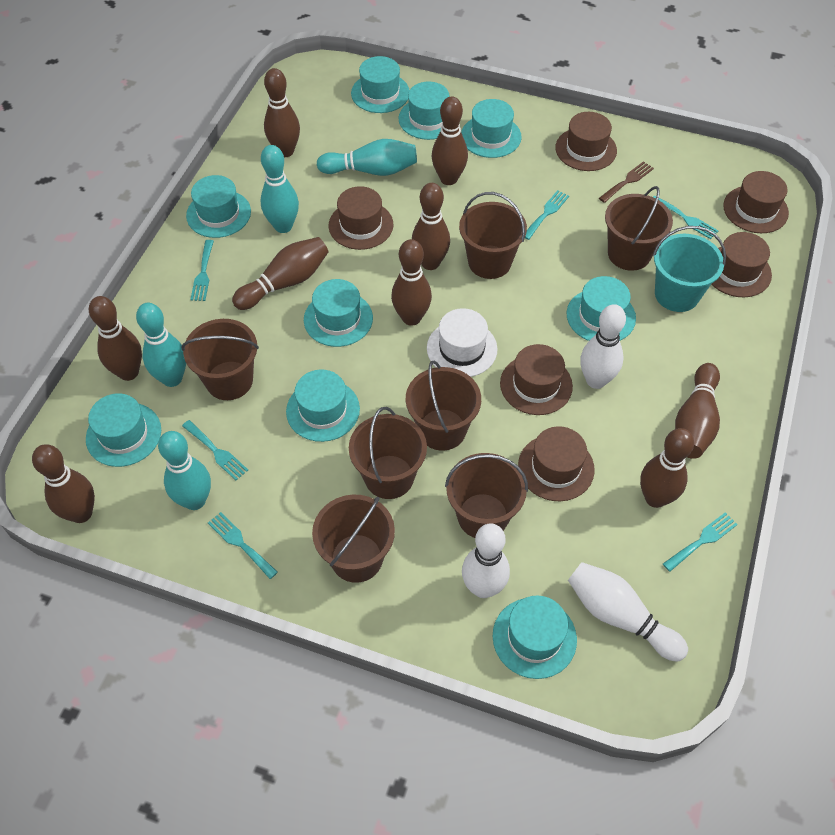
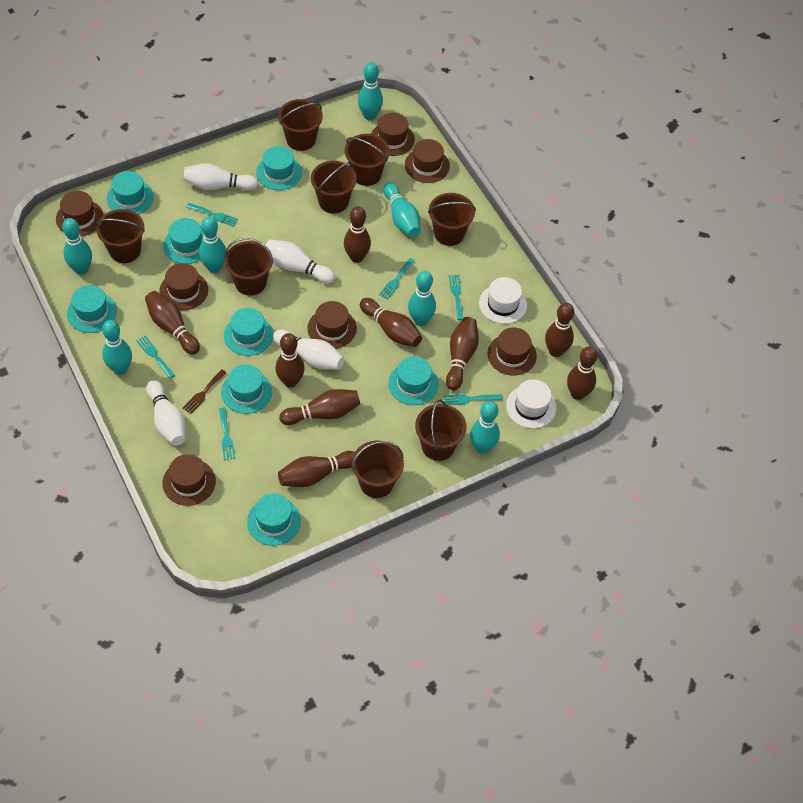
brown bucket: [181,319,259,400] [312,495,395,583] [349,407,427,499] [406,360,481,451] [445,453,528,538] [459,192,527,279] [605,186,673,271] = 7 -> [96,209,145,263] [224,238,273,296] [278,99,323,151] [311,161,357,213] [345,134,390,186] [352,441,404,498] [415,400,467,461] [428,193,476,246] = 8
brown hat: [329,186,393,250] [500,344,573,415] [518,426,595,501] [555,112,617,171] [712,232,772,297] [723,171,789,233] = 6 -> [56,191,104,236] [159,263,208,310] [162,454,216,506] [307,301,357,349] [371,113,415,156] [405,139,450,183] [487,327,537,375] = 7
turquoise bowling pin: [136,303,186,387] [158,431,211,510] [260,145,299,233] [317,139,417,176] = 4 -> [62,218,92,275] [102,320,132,375] [199,216,226,273] [358,62,383,120] [383,182,421,237] [408,271,436,326] [470,401,500,454] = 7
turquoise bucket: [653,226,726,312] = 1 -> none = 0
turquoise hat: [86,393,161,467] [186,175,251,238] [286,369,360,442] [304,279,373,347] [351,56,410,113] [398,81,449,140] [461,99,522,158] [493,596,577,679] [567,276,636,341] = 9 -> [67,285,117,333] [107,171,154,214] [163,218,204,264] [221,364,272,414] [224,308,273,356] [247,493,301,546] [256,146,302,190] [388,356,438,405] = 8
white bowling pin: [462,524,510,598] [568,562,688,662] [580,304,626,389] = 3 -> [146,380,186,446] [183,164,258,191] [265,239,335,284] [273,330,344,370] = 4
white hat: [427,308,497,377] = 1 -> [479,277,527,324] [506,379,556,429] = 2

